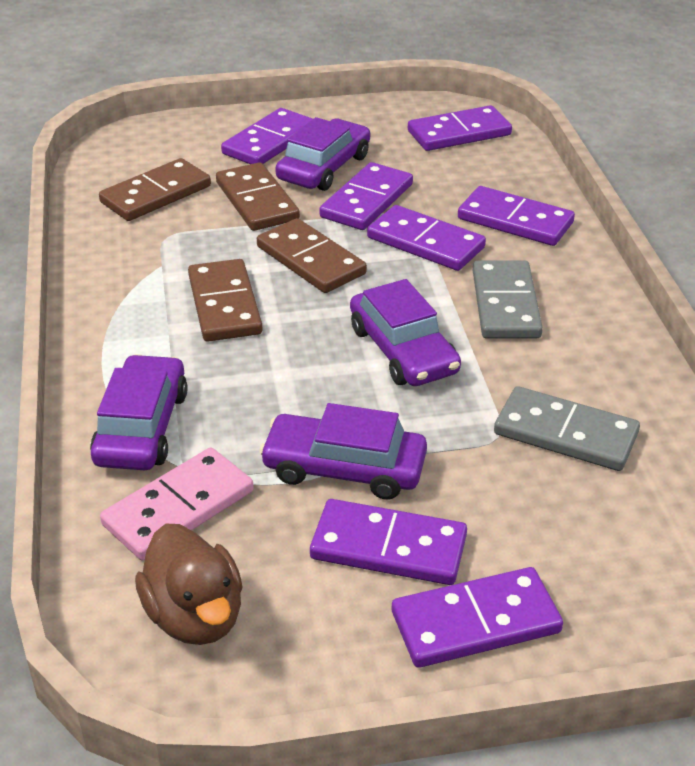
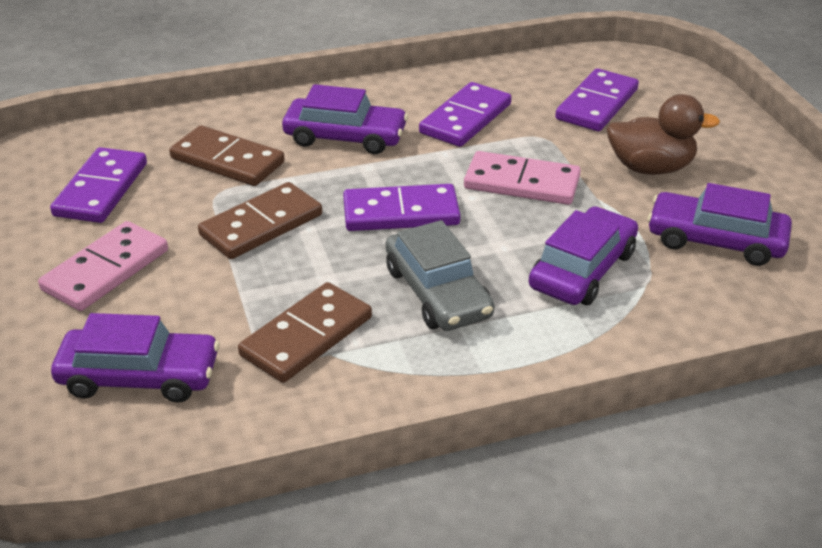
brown domino: [99,158,211,221] [188,259,263,342] [216,162,300,231] [257,218,367,293] = 4 -> [169,125,285,186] [198,182,322,259] [238,282,372,383] = 3
grey car: none = 0 -> [385,220,495,331] = 1
grey domino: [473,261,543,338] [494,386,640,471] = 2 -> none = 0
pink domino: [100,448,253,560] = 1 -> [38,221,168,311] [464,151,581,205] = 2
purple domino: [221,108,313,164] [310,499,467,585] [319,162,413,230] [367,205,486,271] [392,567,563,668] [408,105,512,151] [458,186,575,246] = 7 -> [50,147,147,223] [343,184,460,231] [419,82,512,147] [555,68,639,131] = 4

